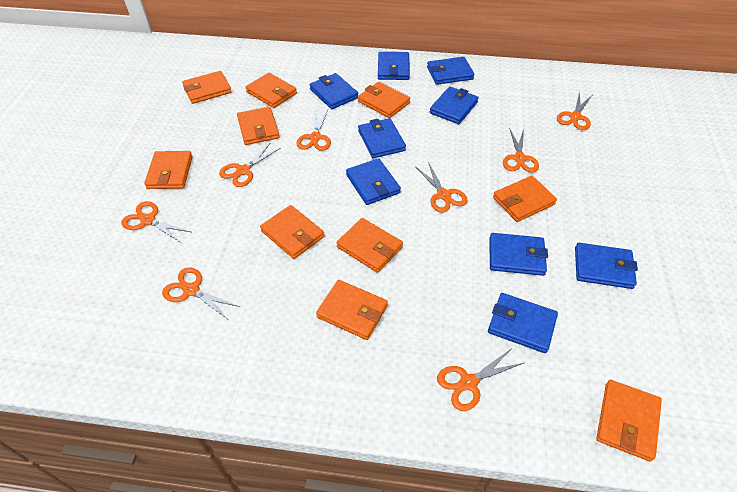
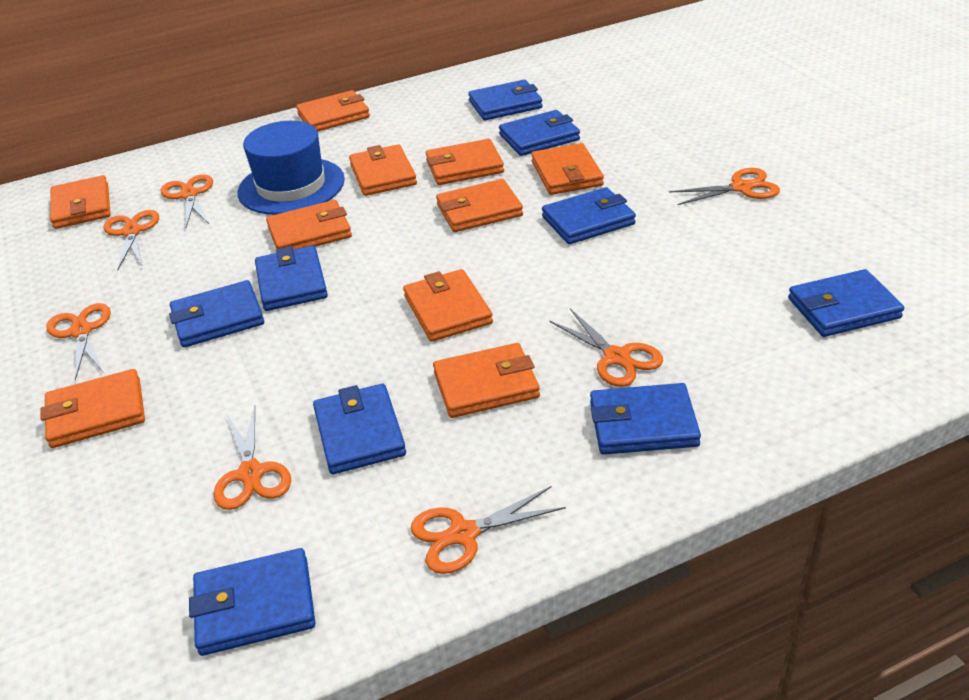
blue hat: none = 0 -> [238,121,345,215] = 1
orange scissors: [121,201,191,243] [162,267,240,319] [219,143,281,187] [296,110,331,151] [415,162,468,213] [437,348,523,411] [503,129,539,173] [557,92,592,130] = 8 -> [46,303,111,380] [104,210,159,271] [160,174,213,228] [213,406,291,510] [411,486,566,574] [550,308,663,387] [669,168,780,205] = 7

